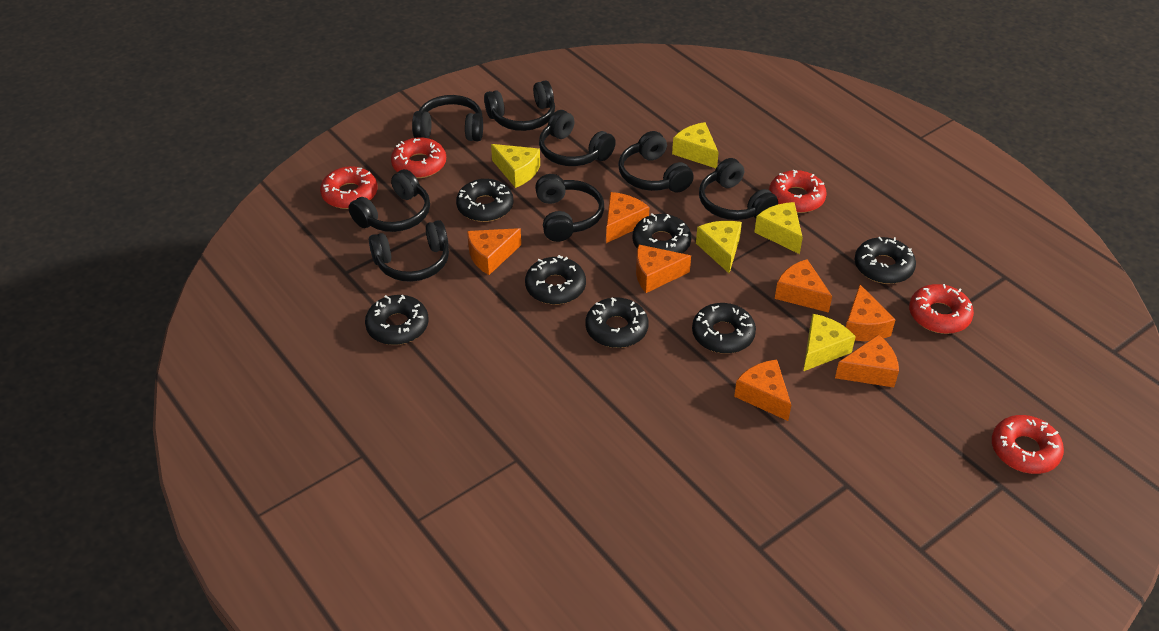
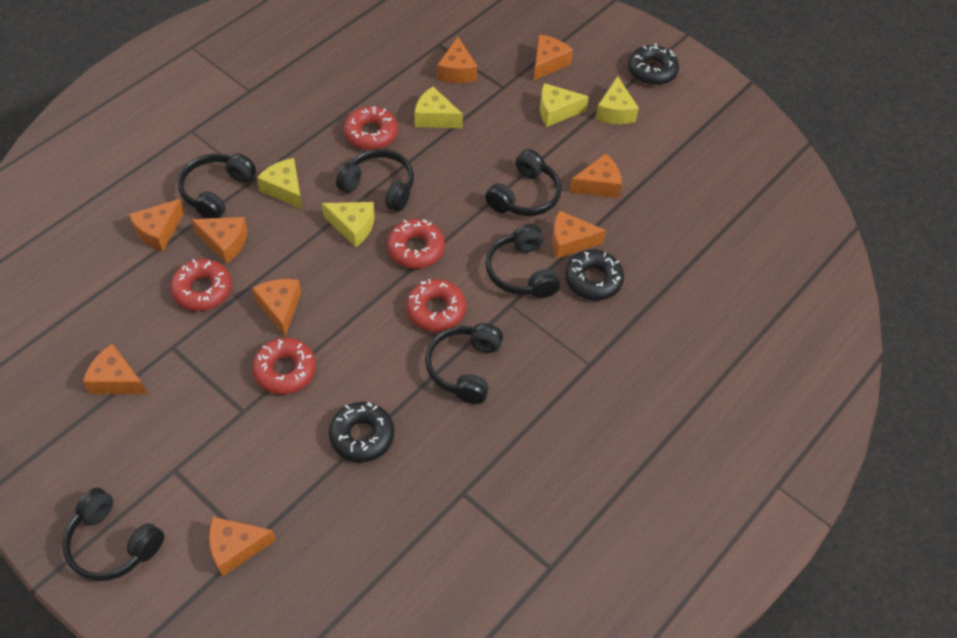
black donut: [365,295,429,345] [456,179,513,222] [525,255,586,305] [585,298,648,348] [633,213,691,253] [692,303,756,354] [854,237,916,284] = 7 -> [329,402,394,462] [565,250,624,300] [628,43,679,85] = 3
black headphones: [348,169,430,232] [369,220,449,282] [412,95,483,141] [484,80,555,131] [535,174,604,242] [539,110,616,166] [618,131,694,192] [699,158,778,220] = 8 -> [62,488,164,581] [178,153,256,219] [336,149,414,212] [425,323,503,404] [485,149,562,216] [485,224,560,298] = 6
orange cheese: [467,228,521,275] [606,192,649,243] [636,245,691,293] [734,359,791,421] [775,259,832,313] [835,335,899,387] [846,285,896,341] = 7 -> [83,344,147,394] [129,199,184,252] [191,217,248,264] [209,517,276,577] [252,279,301,336] [437,37,477,83] [534,35,573,80] [552,210,606,259] [570,153,622,198] = 9

